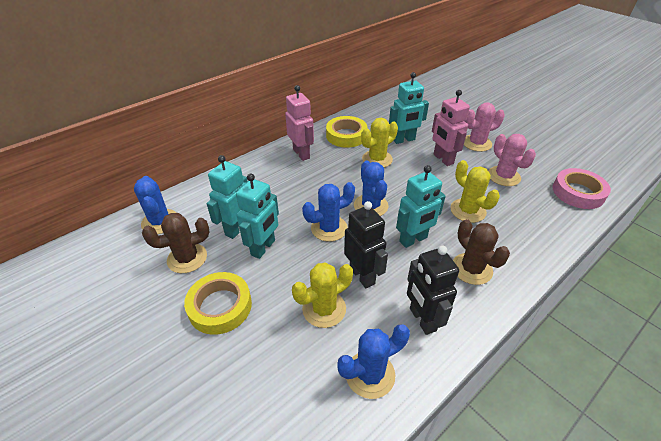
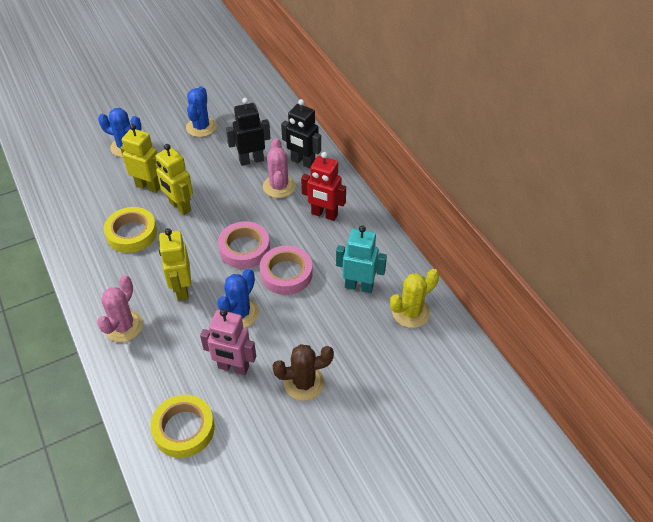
blue cactus: [134,176,176,234] [302,182,355,242] [337,324,410,399] [354,161,388,216] = 4 -> [98,108,142,157] [186,86,217,137] [217,269,259,328] = 3
brown cactus: [142,213,210,273] [453,219,510,285] = 2 -> [272,344,334,401] = 1
pink robot: [285,85,314,161] [432,90,470,166] = 2 -> [200,309,256,375] = 1
pink tape: [553,168,611,209] = 1 -> [218,221,270,269] [260,245,313,295] = 2
red robot: none = 0 -> [301,152,346,221] = 1
turquoise robot: [207,155,248,239] [236,173,279,259] [389,72,429,144] [396,165,446,248] = 4 -> [336,226,387,293] = 1
yellow cactus: [292,262,353,328] [361,118,398,168] [450,160,500,223] = 3 -> [390,269,439,328] = 1
yellow robot: none = 0 -> [120,124,160,193] [155,144,193,215] [159,228,191,301] = 3

